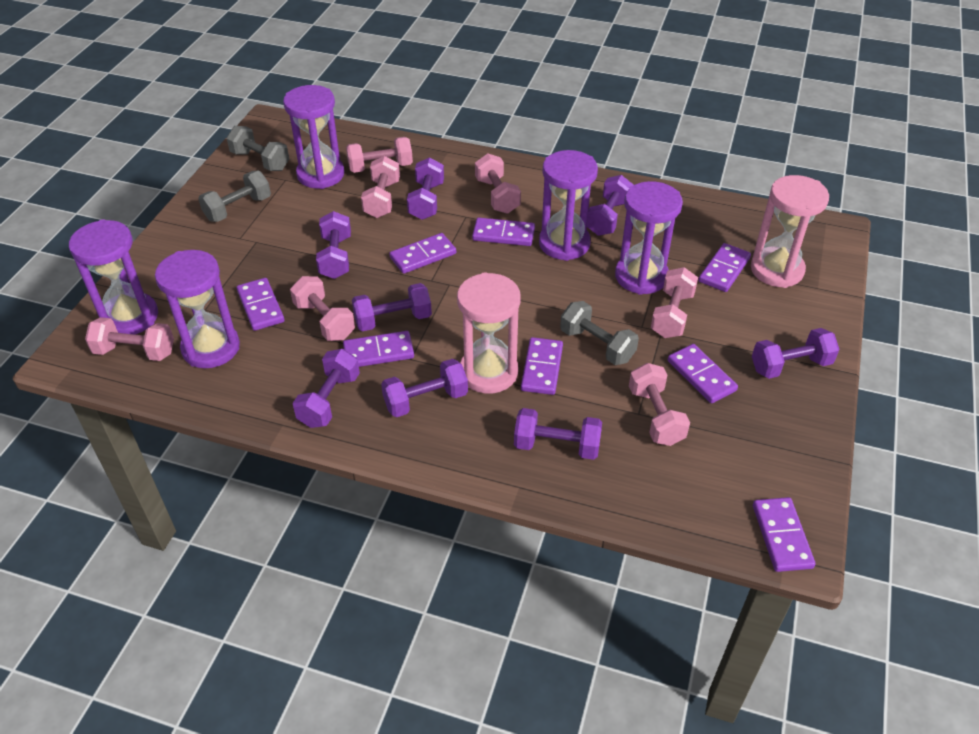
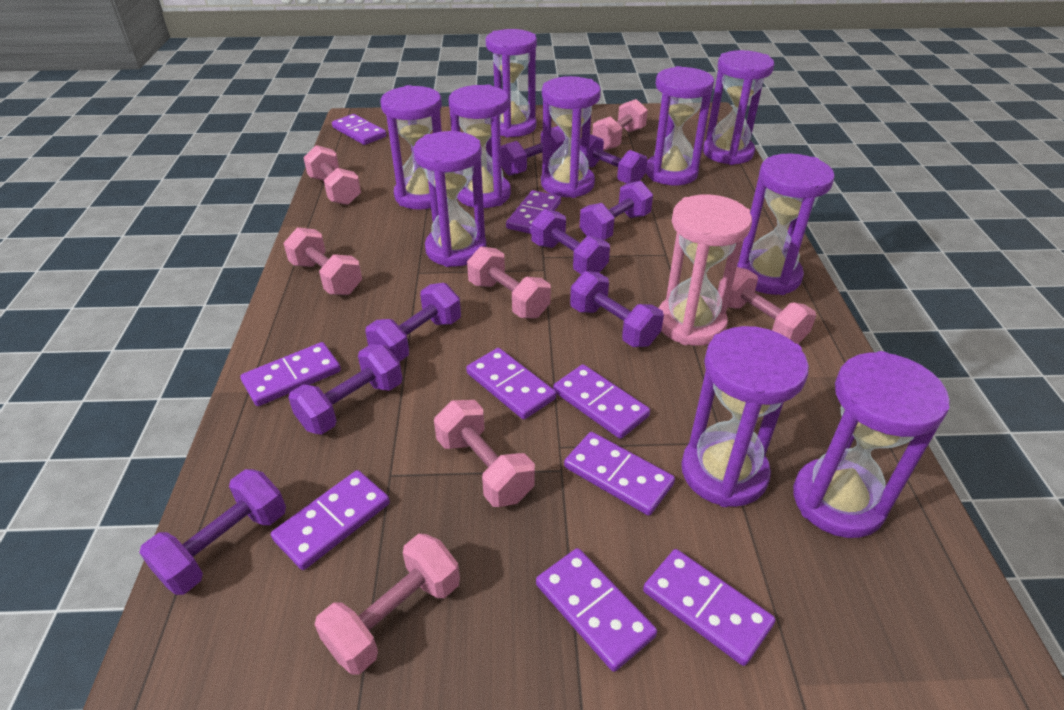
grey dumbbell: [198,171,271,222] [226,126,289,171] [560,301,639,365] = 3 -> none = 0
pink hourglass: [457,272,521,394] [751,175,829,288] = 2 -> [659,194,752,346] = 1
purple domino: [237,278,284,331] [343,331,414,367] [389,233,456,274] [472,218,535,246] [521,337,563,395] [668,344,738,403] [699,243,751,292] [753,497,815,572] = 8 -> [240,342,341,406] [271,470,390,570] [332,114,387,145] [466,348,556,420] [506,190,561,234] [536,548,657,672] [553,364,650,439] [564,432,675,516] [643,549,775,666] = 9
purple hourglass: [69,219,158,335] [155,250,240,368] [283,85,344,189] [539,150,598,261] [615,181,683,295] = 5 -> [380,85,442,210] [413,131,486,267] [449,85,511,208] [486,29,537,137] [541,76,601,198] [646,66,714,185] [681,326,809,507] [703,50,774,165] [737,153,835,295] [793,351,950,538] = 10

